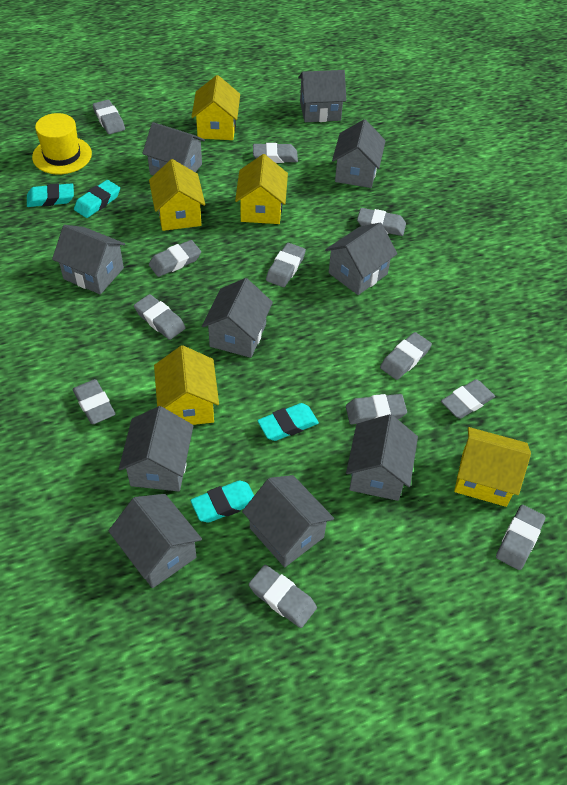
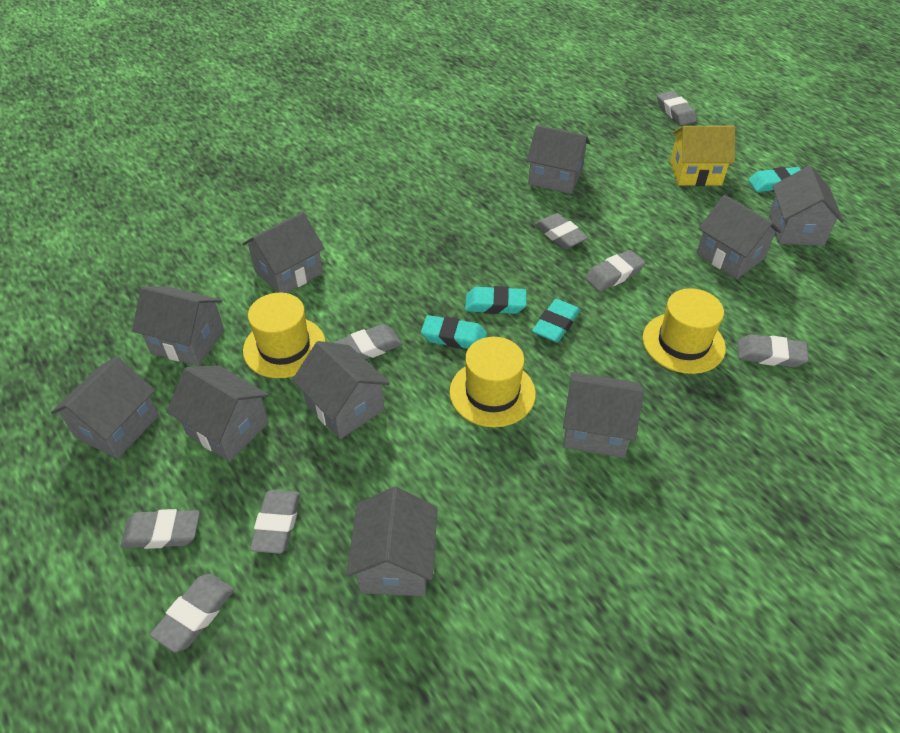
grey eraser: [73,379,116,424] [93,100,125,134] [134,294,186,340] [149,240,201,277] [249,565,317,628] [253,143,298,163] [266,243,306,287] [346,394,407,424] [357,208,406,236] [380,332,432,380] [441,379,495,419] [496,505,546,570] = 12 -> [120,509,200,549] [150,574,234,653] [250,490,300,554] [334,324,402,359] [535,213,588,249] [585,250,645,292] [657,91,697,125] [737,334,809,368] = 8
yellow hat: [32,113,92,174] = 1 -> [243,293,325,378] [449,337,536,427] [643,288,726,374] = 3
yellow house: [149,159,205,231] [154,345,219,425] [191,75,240,140] [235,154,288,224] [454,427,531,507] = 5 -> [670,126,735,186] = 1

